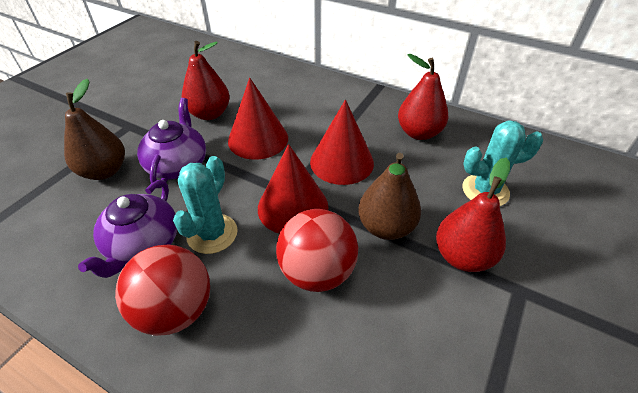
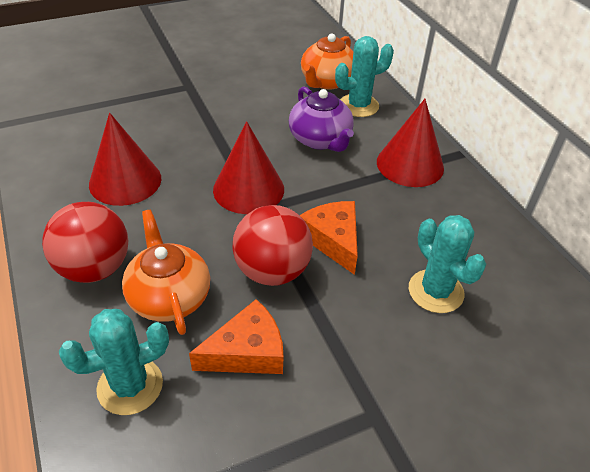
brown pear: [64,79,125,180] [358,153,421,240] = 2 -> none = 0
orange cheese: none = 0 -> [189,299,283,374] [299,201,358,275] = 2
orange teapot: none = 0 -> [122,210,210,335] [301,34,354,89] = 2
purple teapot: [78,180,177,278] [137,98,206,188] = 2 -> [289,87,354,152] = 1
red pear: [181,41,230,120] [398,54,449,140] [436,158,510,272] = 3 -> none = 0
turquoise cactus: [173,156,238,254] [462,120,543,206] = 2 -> [59,309,169,415] [335,36,394,117] [409,215,486,313] = 3

